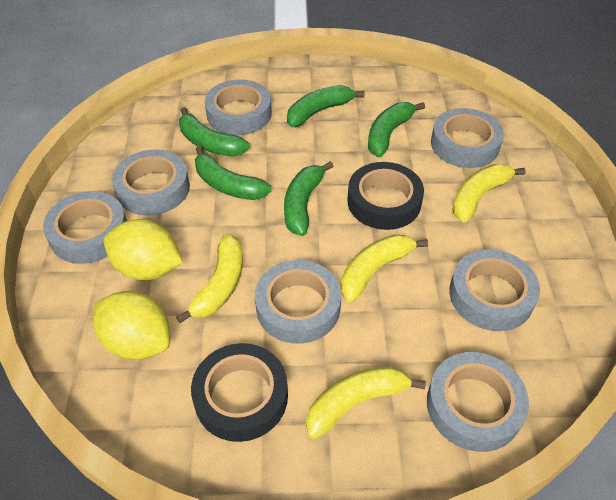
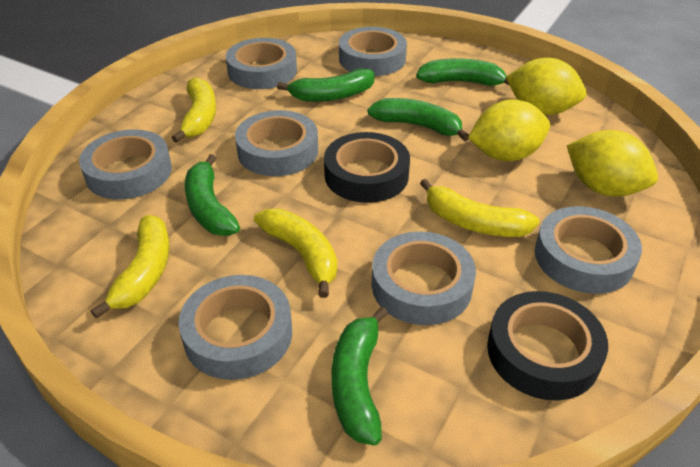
yellow lemon: [93,291,170,360] [104,219,183,281] = 2 -> [468,99,550,161] [506,58,587,115] [567,130,658,197] = 3

